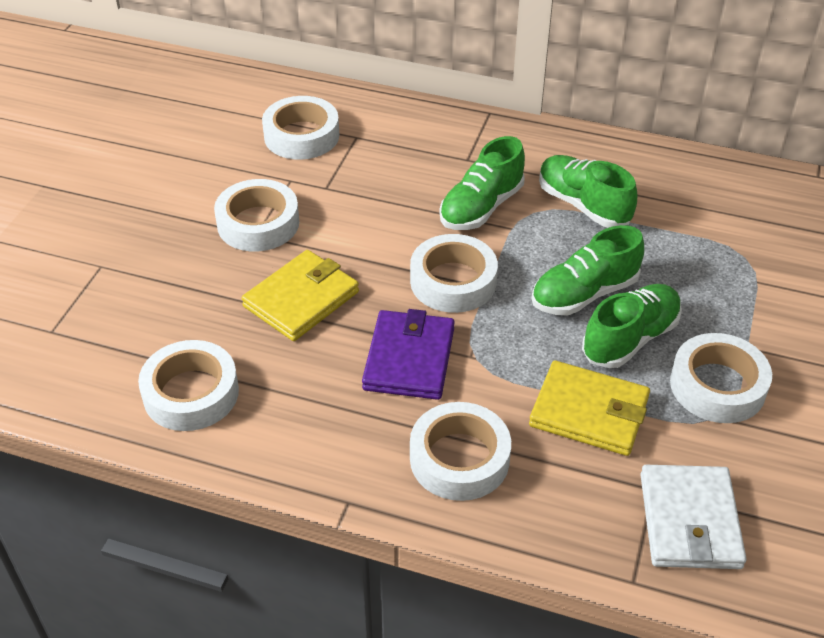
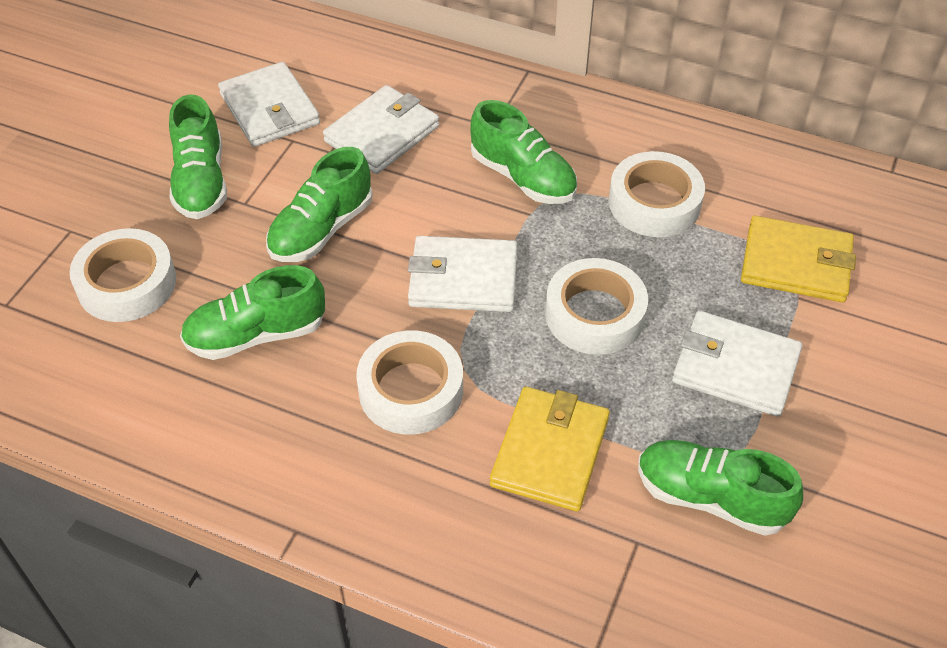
green shoe: [440,136,525,230] [532,225,644,315] [539,155,637,227] [582,284,682,368] = 4 -> [169,94,227,219] [180,265,325,360] [266,147,372,262] [470,100,577,204] [638,440,803,536] = 5
purple wallet: [362,309,455,400] = 1 -> none = 0
white tape: [138,340,239,431] [214,179,299,251] [262,96,339,160] [410,234,498,313] [410,402,511,501] [670,333,772,423] = 6 -> [70,228,176,322] [356,331,463,435] [545,258,648,355] [609,151,705,237] = 4
white wallet: [640,465,747,569] = 1 -> [218,62,320,147] [323,85,439,174] [408,236,518,312] [672,311,802,417] = 4

